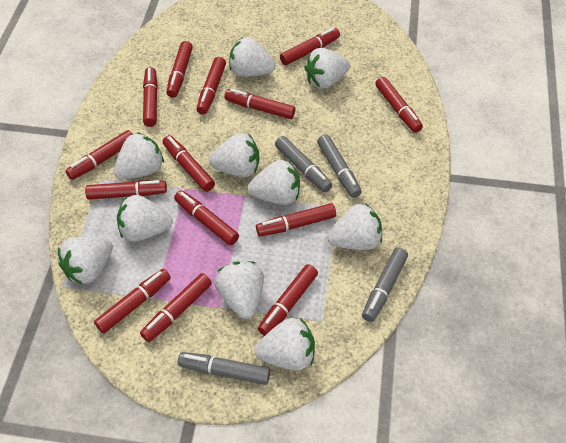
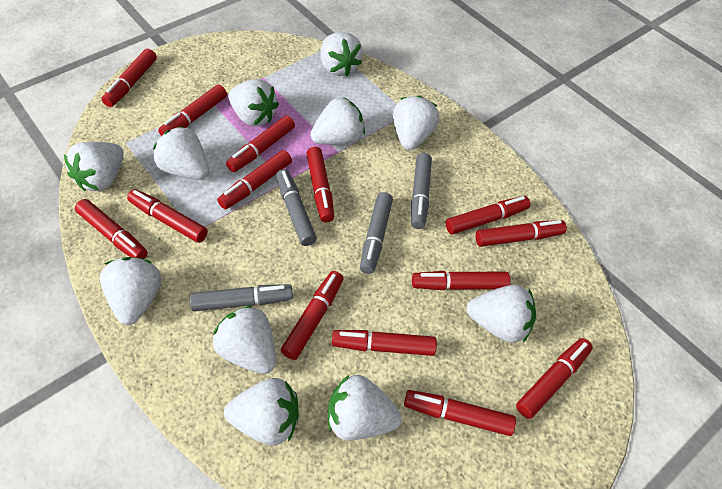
white strawberry: [58,237,113,285] [114,132,164,180] [117,195,173,242] [209,133,260,177] [215,261,264,319] [229,37,275,77] [248,160,300,205] [254,318,315,370] [304,48,350,89] [328,203,382,250] = 10 -> [64,142,124,191] [100,257,162,325] [153,126,209,179] [213,305,276,374] [224,378,299,446] [228,79,279,127] [310,97,365,145] [321,32,362,76] [328,375,402,440] [393,96,439,150] [467,285,536,343] = 11

